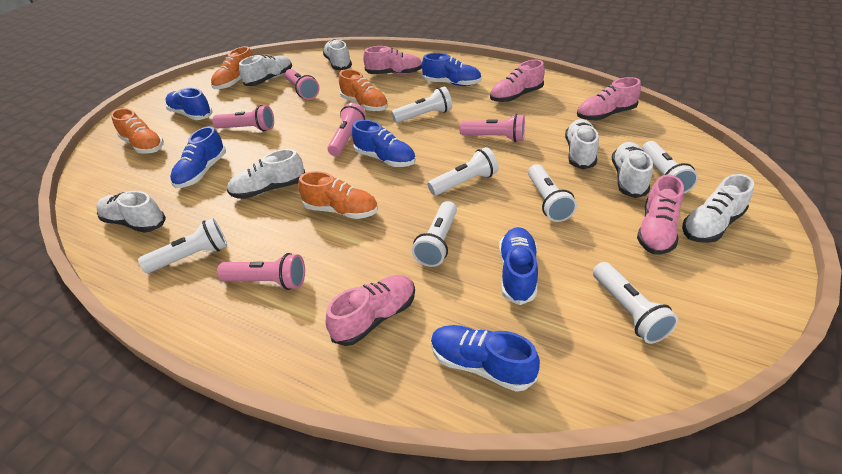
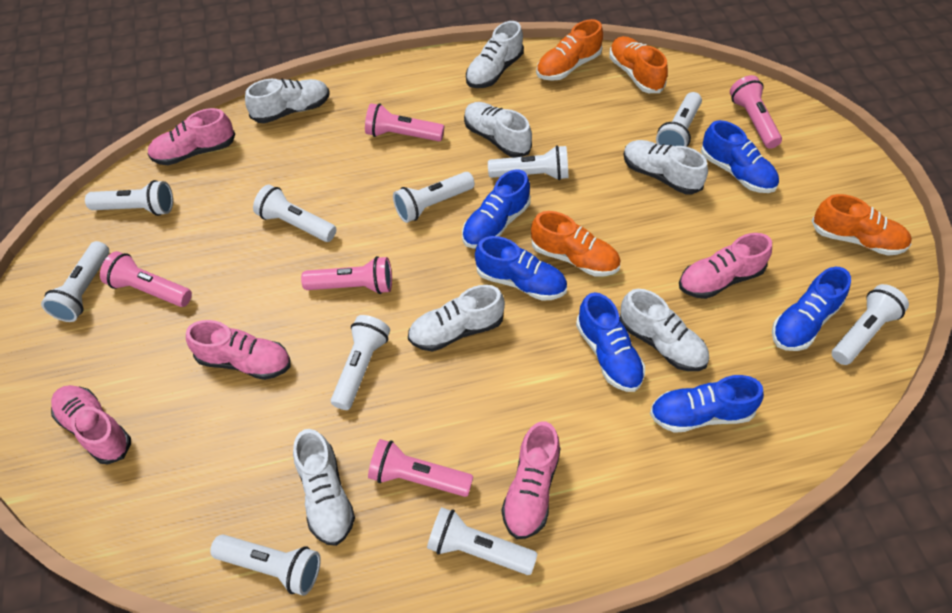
white flashlight: [138,218,227,273] [391,86,452,123] [412,201,457,267] [428,147,499,196] [528,164,577,222] [593,262,678,344] [642,141,698,193] = 7 -> [41,241,109,322] [85,180,173,216] [210,535,321,596] [253,184,336,242] [331,315,390,410] [393,172,475,223] [427,507,537,575] [488,145,568,180] [656,92,702,147] [832,284,909,365] = 10

